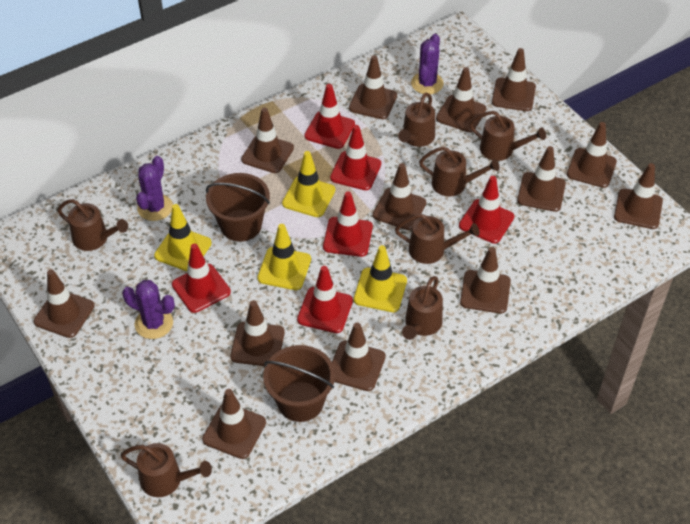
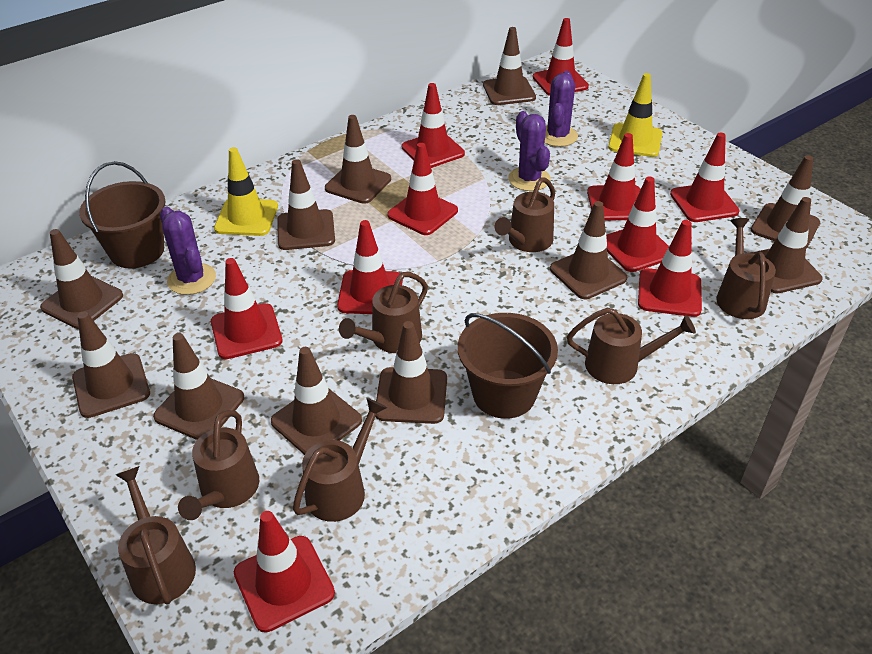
brown traffic cone: [34,269,95,338] [202,389,266,459] [230,301,285,366] [241,108,294,173] [332,323,386,391] [349,55,397,119] [373,163,426,230] [436,67,486,132] [460,247,511,313] [492,48,536,111] [517,146,566,212] [567,122,617,188] [614,163,663,229] = 13 -> [40,229,123,329] [72,311,150,418] [153,333,244,440] [271,347,362,455] [277,159,335,250] [325,115,391,204] [375,321,447,424] [483,27,536,105] [550,201,627,299] [751,155,820,248] [752,197,822,293] = 11
red traffic cone: [172,243,231,313] [297,266,353,333] [304,84,355,149] [323,191,373,257] [330,125,381,190] [459,176,514,243] = 6 -> [211,258,283,359] [234,511,335,633] [337,220,403,314] [387,143,458,235] [402,83,465,168] [533,18,589,96] [587,133,641,221] [606,177,669,272] [638,220,702,317] [670,133,740,222] = 10
yellow traffic cone: [154,204,212,271] [257,224,311,290] [282,151,335,217] [354,245,407,312] = 4 -> [214,147,278,236] [608,73,663,157] = 2

